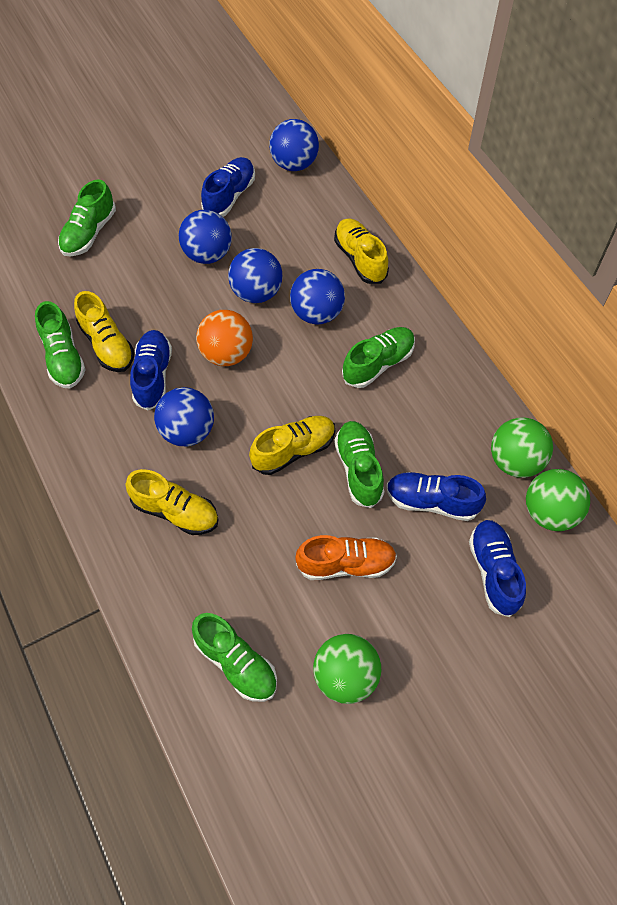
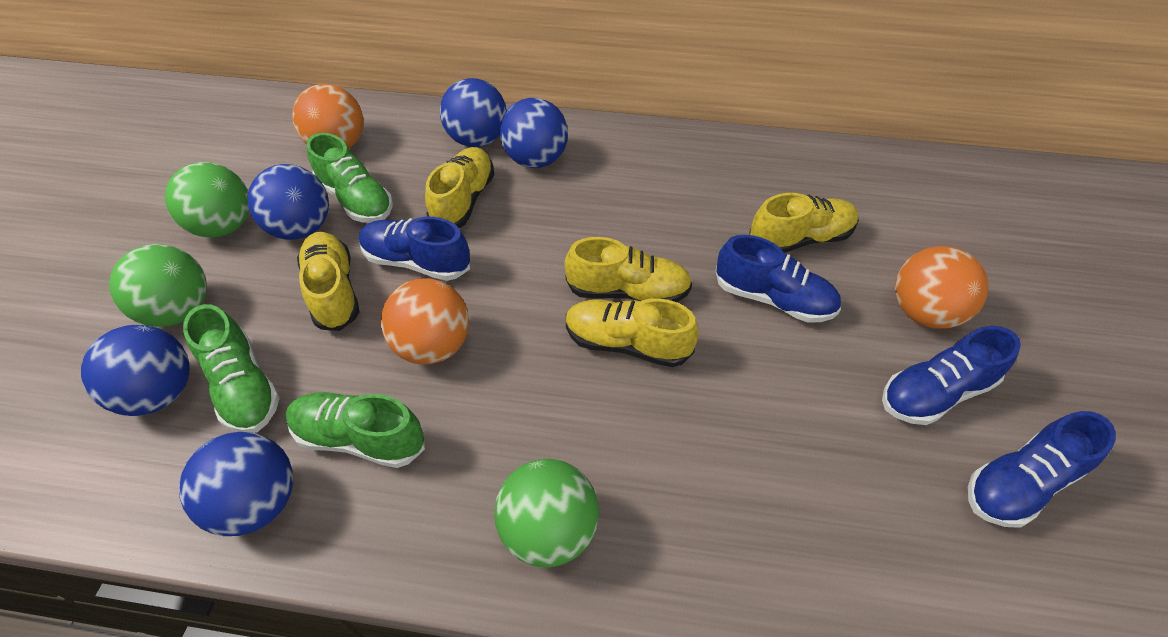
green shoe: [35,301,85,389] [58,179,116,256] [192,613,277,702] [334,421,384,508] [342,327,415,388] = 5 -> [183,304,280,433] [286,392,425,468] [307,133,393,223] = 3
orange ball: [196,310,253,366] = 1 -> [292,84,364,148] [381,278,469,364] [895,246,989,329] = 3
orange shoe: [295,535,397,580] = 1 -> none = 0
yellow shoe: [74,291,134,372] [126,469,219,535] [249,416,335,475] [334,218,389,284] = 4 -> [297,232,359,331] [425,147,494,228] [565,237,692,302] [566,298,698,367] [749,193,859,253] = 5

